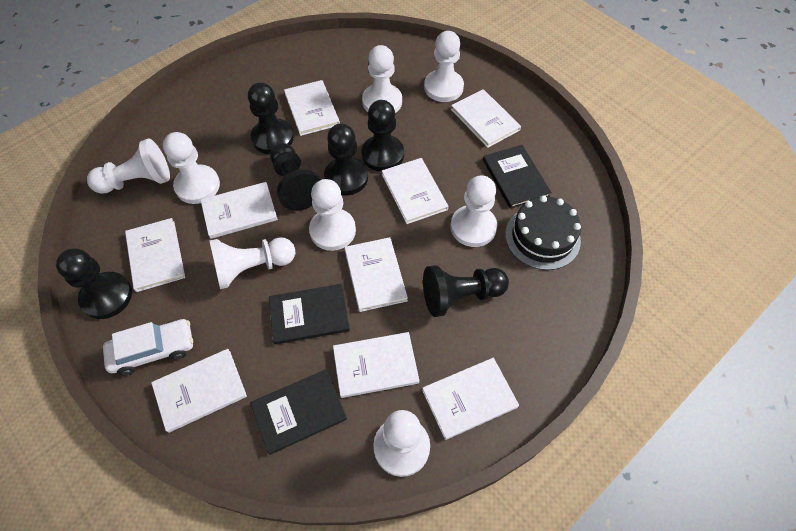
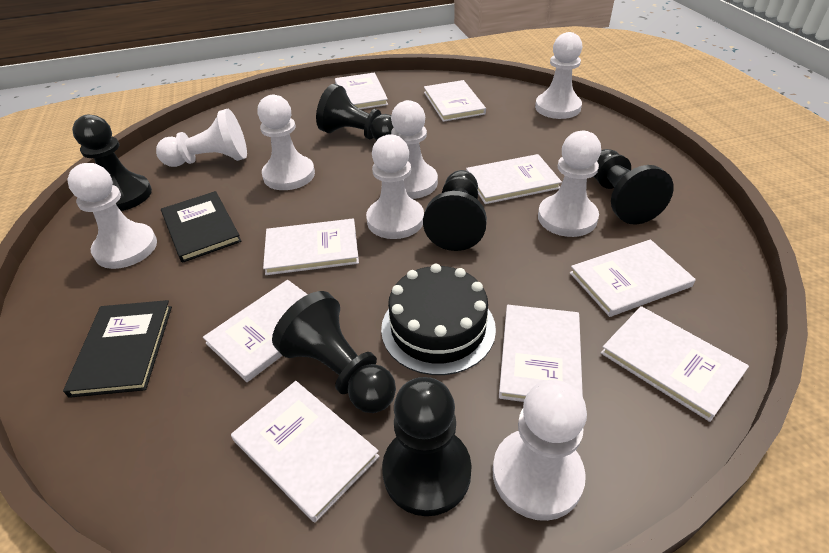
black book: [250,369,347,455] [269,284,350,345] [483,145,552,209] = 3 -> [63,300,172,398] [161,191,241,263] = 2
white car: [103,319,193,375] = 1 -> none = 0

